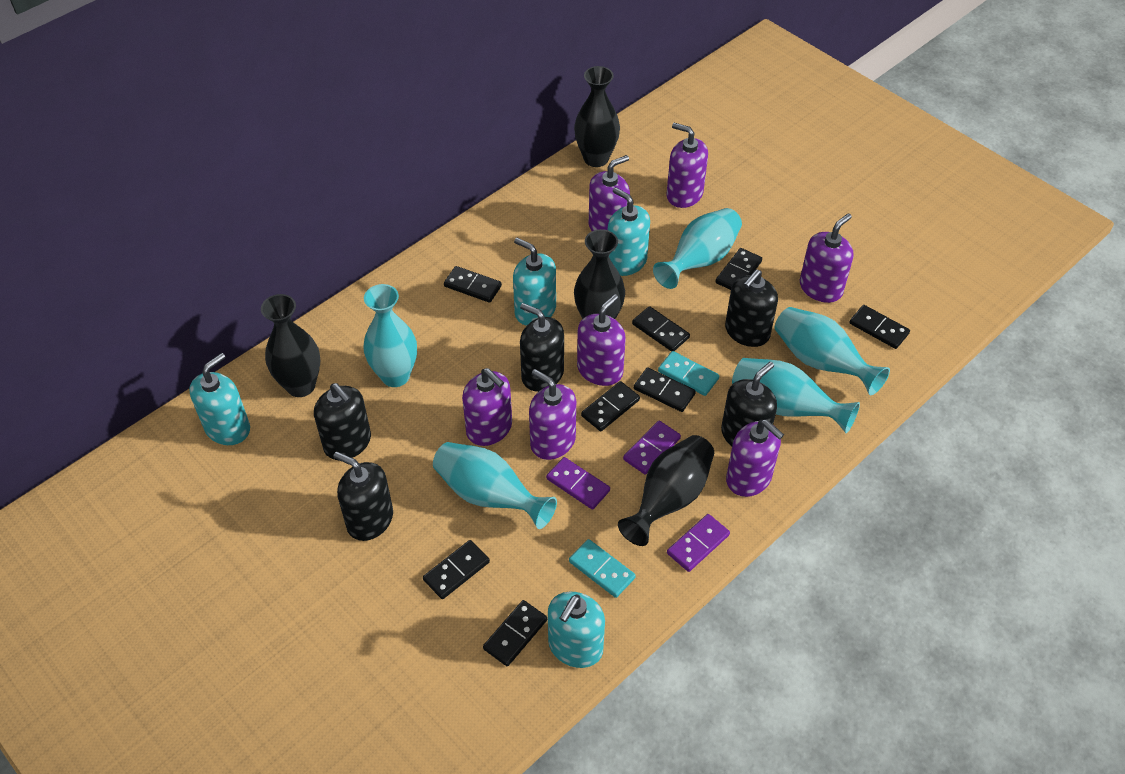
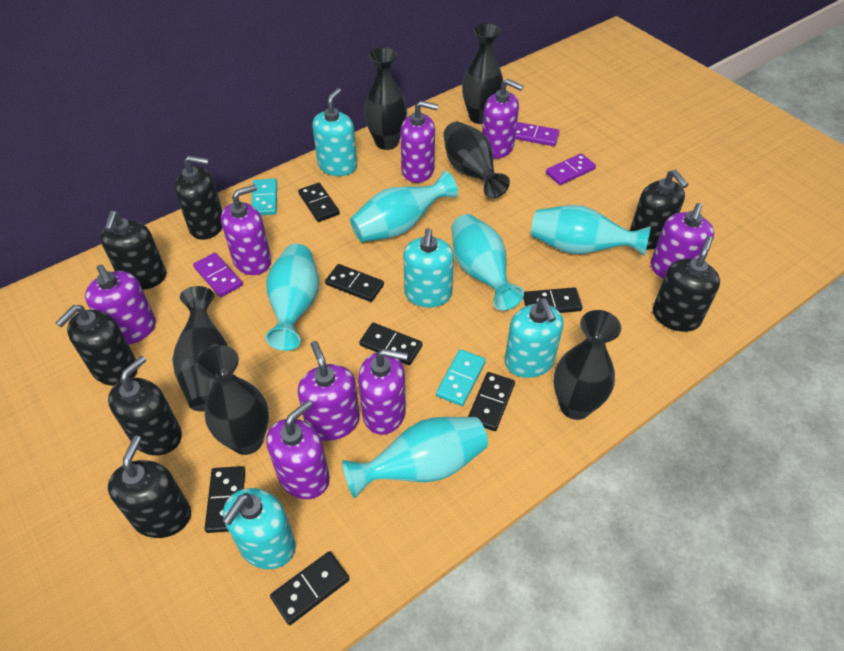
black domino: [423,540,490,599] [444,266,502,303] [483,600,547,666] [581,381,640,431] [632,306,690,351] [634,367,696,412] [715,248,762,290] [850,305,910,349] = 8 -> [205,466,245,533] [270,551,349,625] [298,183,340,222] [325,264,384,302] [359,323,422,365] [468,372,515,431] [523,287,583,313] = 7
black soap dispenser: [314,383,371,461] [333,452,393,541] [520,303,564,392] [721,362,777,446] [725,269,778,347] = 5 -> [56,305,137,386] [100,211,166,290] [108,356,182,456] [108,436,191,538] [175,156,222,240] [630,170,689,250] [653,236,720,332] = 7
black vase: [261,294,320,397] [574,66,620,167] [574,229,625,319] [618,435,714,546] = 4 -> [172,286,228,411] [196,345,269,455] [364,47,407,150] [443,122,510,198] [462,23,503,124] [554,310,621,420] = 6
purple soap dispenser: [462,368,512,446] [529,369,576,460] [577,294,626,386] [589,155,630,231] [666,123,708,208] [726,419,784,497] [800,213,854,303] = 7 -> [85,264,156,345] [221,184,271,275] [266,400,330,499] [298,341,360,441] [358,349,408,435] [400,101,438,183] [482,79,524,159] [651,203,714,279] = 8

